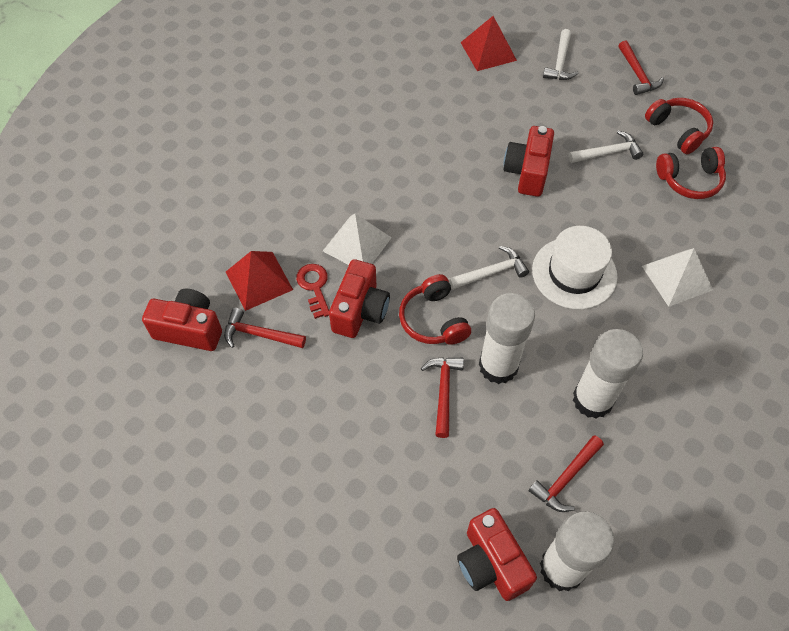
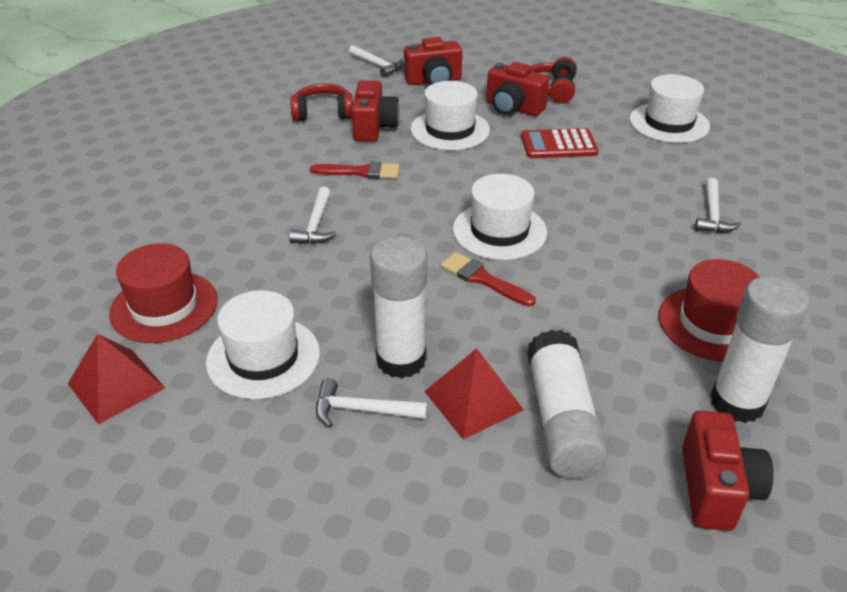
red brush: none = 0 -> [310,162,400,179] [441,252,536,307] = 2
red calculator: none = 0 -> [521,128,599,158] = 1
red hammer: [224,308,306,348] [421,357,464,438] [528,435,604,512] [618,41,664,95] = 4 -> none = 0
red hat: none = 0 -> [109,243,218,343] [659,259,759,362] = 2
red headphones: [399,274,471,345] [645,98,713,154] [656,147,726,199] = 3 -> [290,84,353,121] [531,57,577,103] = 2
red key: [296,264,329,319] = 1 -> none = 0
white hammer: [448,246,529,290] [543,29,579,80] [568,131,643,163] = 3 -> [289,187,336,244] [316,378,428,428] [349,45,404,77] [695,178,741,233] = 4
white hat: [532,226,618,310] = 1 -> [206,290,320,399] [411,81,490,150] [453,174,547,260] [630,74,710,143] = 4
white pyramid: [323,214,392,265] [642,248,713,307] = 2 -> none = 0

